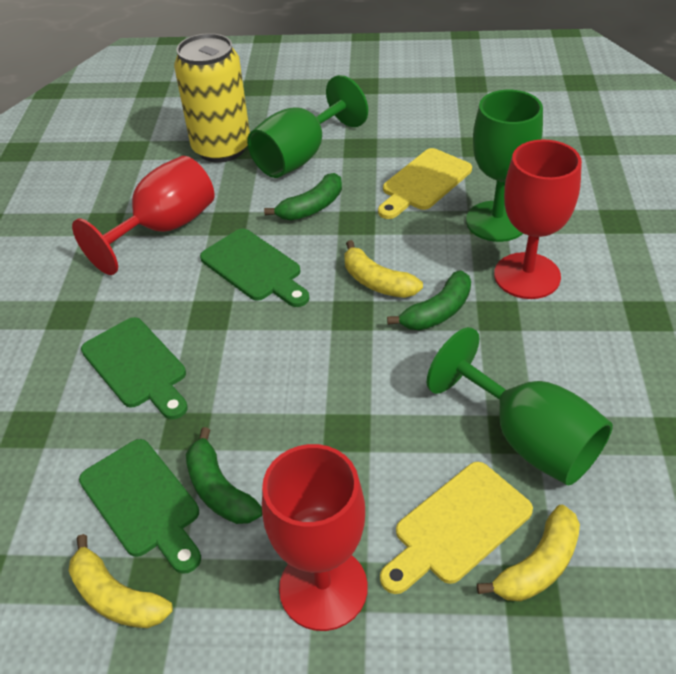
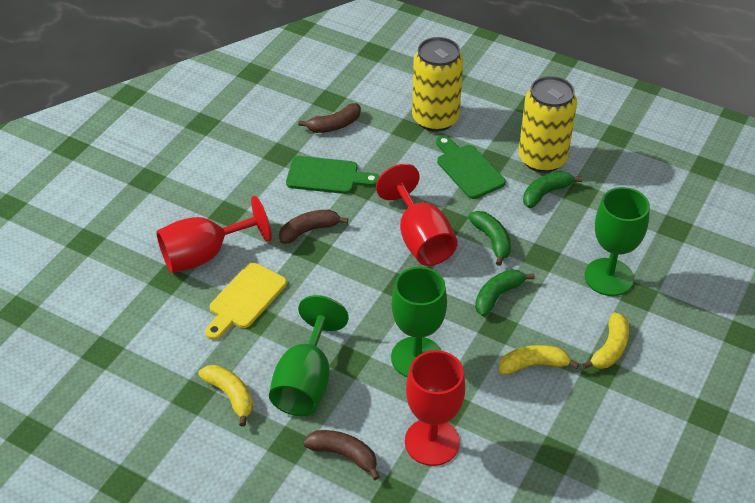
brown banana: none = 0 -> [279,210,348,244] [298,103,361,133] [303,430,379,480] = 3
green cutting board: [79,439,201,574] [81,317,188,419] [200,229,310,307] = 3 -> [286,156,379,194] [436,136,506,199] = 2
yellow can: [174,33,250,163] = 1 -> [412,37,463,132] [519,76,577,173] = 2
yellow cutting board: [378,148,472,219] [380,462,533,594] = 2 -> [205,263,287,340] = 1

